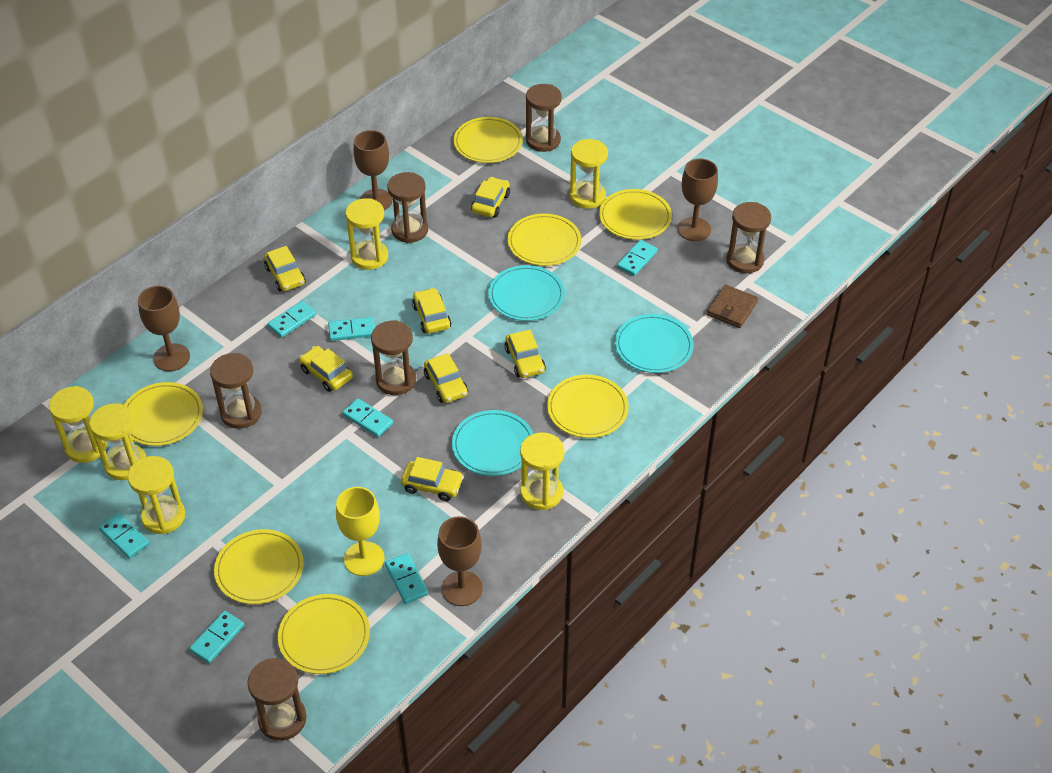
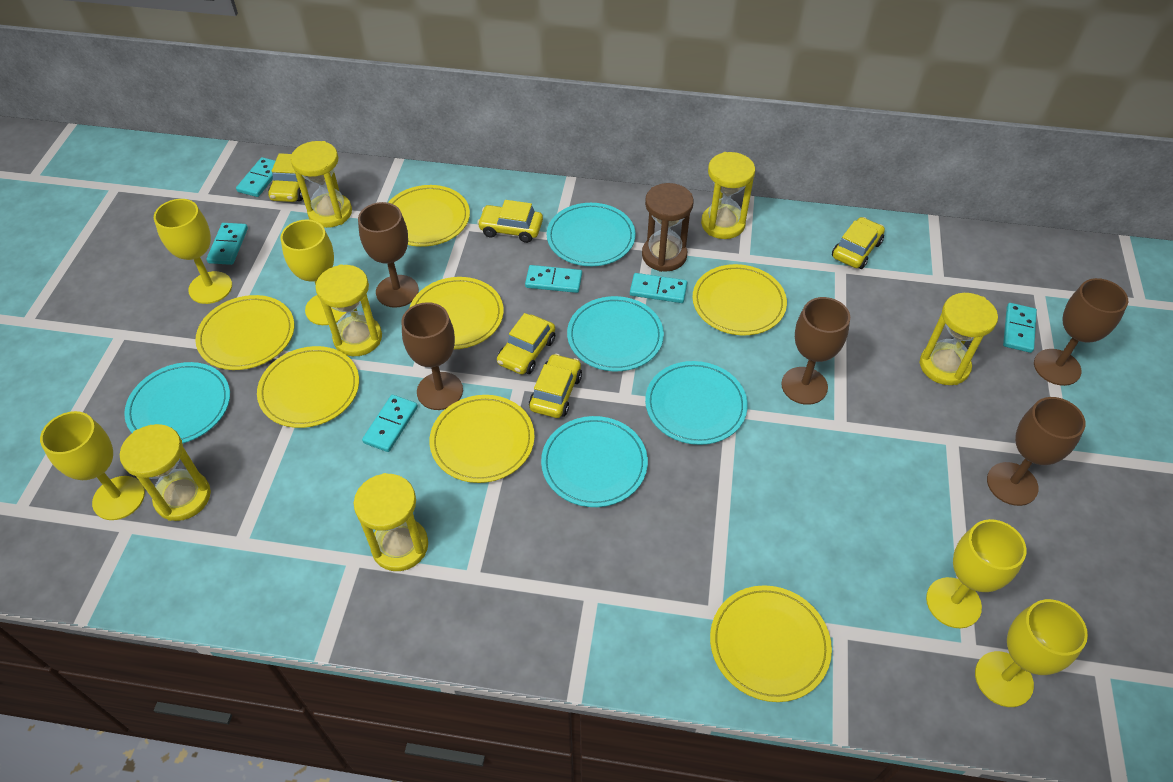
brown goblet: [138,286,190,371] [353,130,393,210] [437,516,483,606] [677,158,718,241] = 4 -> [358,202,419,308] [401,302,463,410] [781,297,850,405] [987,397,1086,506] [1034,278,1128,386] = 5
brown hourglass: [210,353,262,429] [247,658,307,741] [371,320,416,395] [387,172,428,243] [526,84,562,152] [726,202,771,273] = 6 -> [642,183,694,272] = 1
brown wallet: [707,284,758,328] = 1 -> none = 0
turquoise domino: [99,513,149,559] [189,611,244,663] [267,301,316,338] [328,317,375,341] [342,398,393,437] [385,553,428,604] [617,240,658,276] = 7 -> [206,223,248,265] [236,157,275,197] [362,395,418,452] [525,265,582,293] [630,273,687,303] [1003,303,1037,353] = 6
turquoise plate: [452,410,533,476] [488,265,565,321] [615,314,694,373] = 3 -> [124,362,230,444] [541,416,648,507] [547,203,635,266] [567,296,664,371] [645,361,748,445] = 5
yellow car: [264,246,306,292] [299,346,353,392] [401,457,464,501] [412,288,451,333] [424,353,468,403] [471,177,510,217] [505,330,546,378] = 7 -> [268,153,305,202] [477,200,543,243] [497,313,555,374] [529,354,582,418] [832,217,885,269] = 5
yellow goblet: [336,487,384,576] = 1 -> [40,411,145,520] [154,199,232,304] [280,220,346,325] [926,519,1027,628] [975,599,1088,707] = 5

